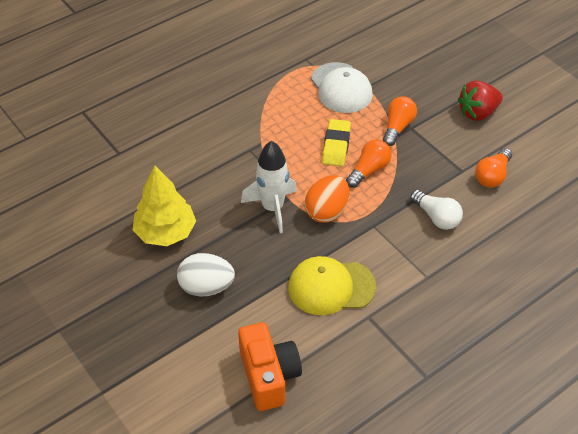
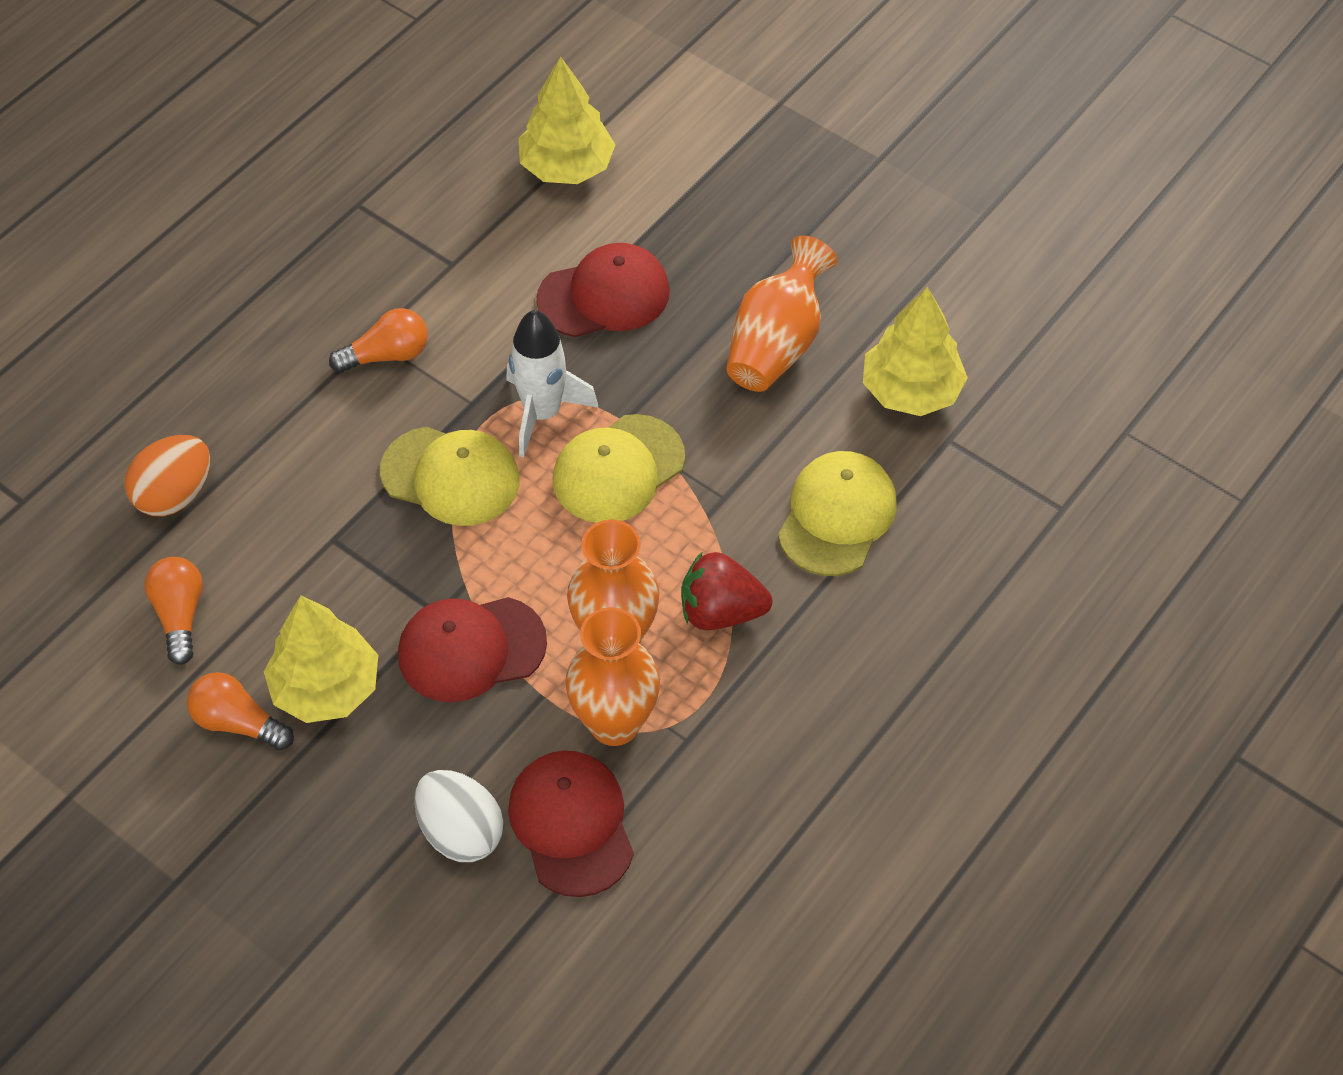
orange camera: [238,322,302,411] = 1 -> none = 0
orange vase: none = 0 -> [565,607,660,746] [567,519,660,644] [726,235,837,392] = 3
red cap: none = 0 -> [398,597,547,702] [508,751,634,897] [536,243,670,337] = 3
white cap: [311,62,373,113] = 1 -> none = 0
white light bulb: [410,190,463,230] = 1 -> none = 0
yellow cap: [288,256,376,315] = 1 -> [380,427,520,526] [553,414,685,523] [778,451,897,576] = 3
yellow eraser: [322,119,351,166] = 1 -> none = 0
yellow tree: [132,166,196,246] = 1 -> [264,596,378,723] [518,56,615,184] [863,286,968,416] = 3

